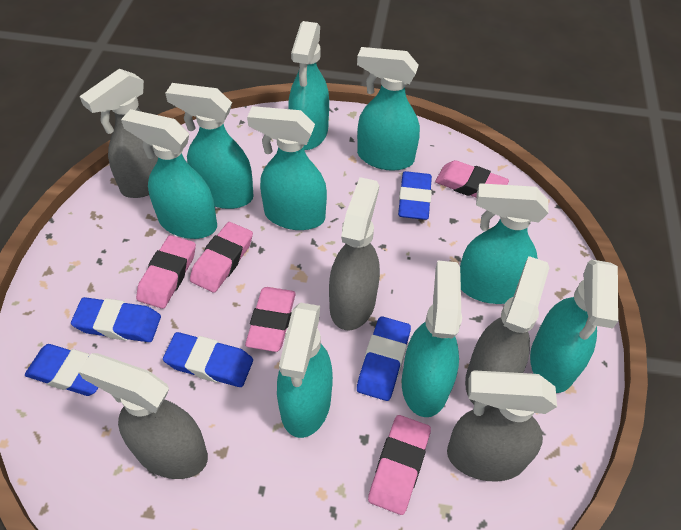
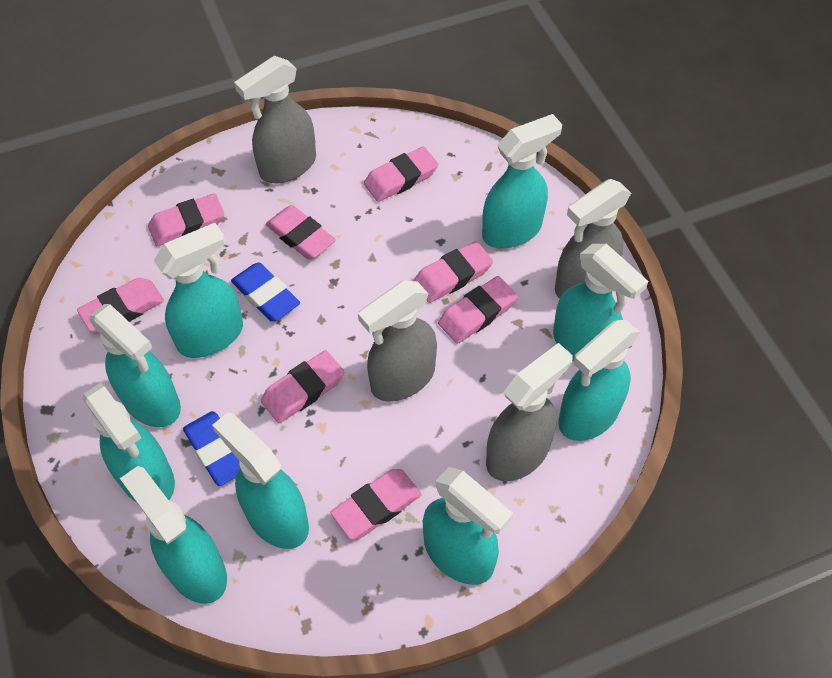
blue eraser: [25,344,98,396] [71,297,161,342] [163,332,253,387] [357,316,411,401] [398,171,432,220] = 5 -> [183,411,240,486] [231,262,300,322] = 2
grey spray bottle: [78,353,208,479] [80,69,158,198] [329,177,380,331] [447,370,557,482] [465,256,549,404] = 5 -> [234,56,316,183] [358,280,437,402] [486,343,573,481] [555,179,631,299] = 4
pink eraser: [136,235,196,309] [190,222,253,293] [245,287,296,352] [368,415,431,515] [435,160,509,198] = 5 -> [77,278,164,333] [148,193,224,247] [261,350,344,423] [266,205,336,259] [330,469,422,539] [364,146,438,202] [413,241,493,303] [438,276,518,344] = 8

